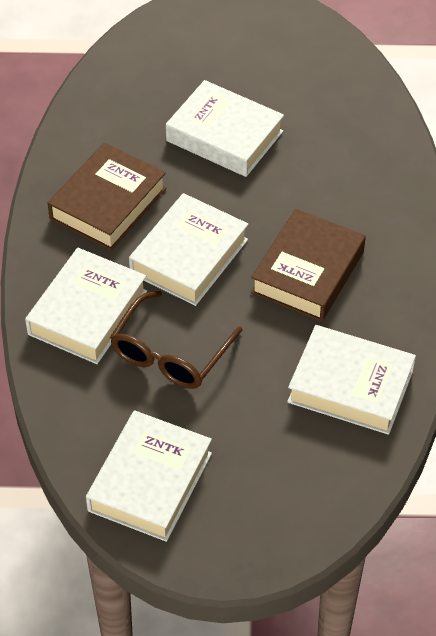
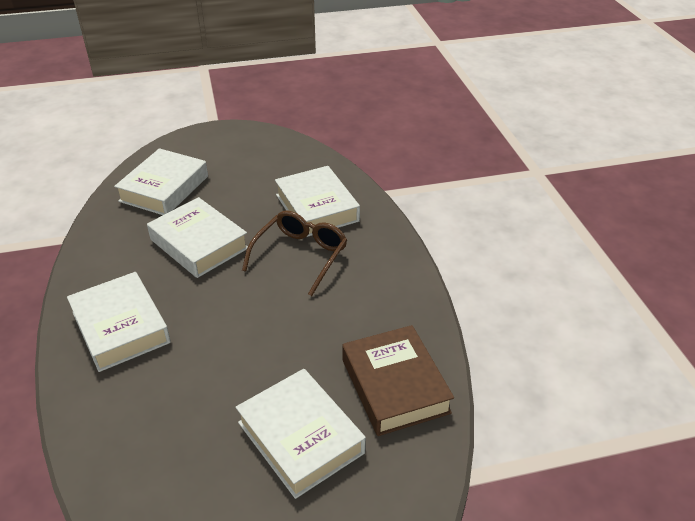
brown book: [48,143,167,251] [251,209,366,322] = 2 -> [342,325,454,436] = 1

